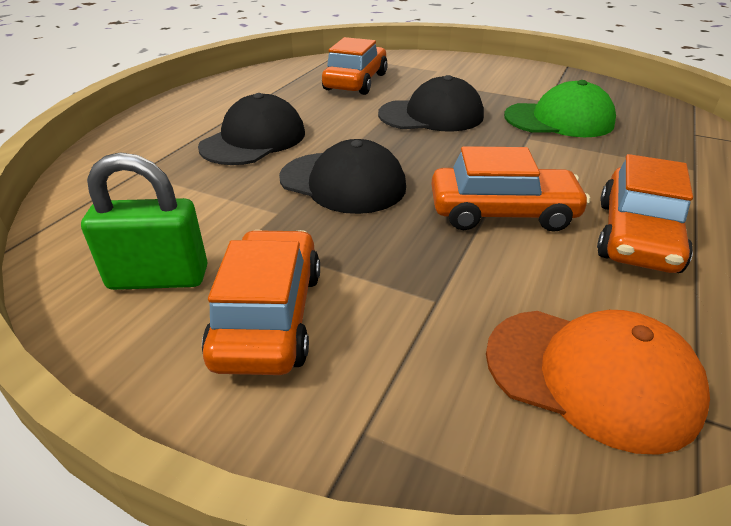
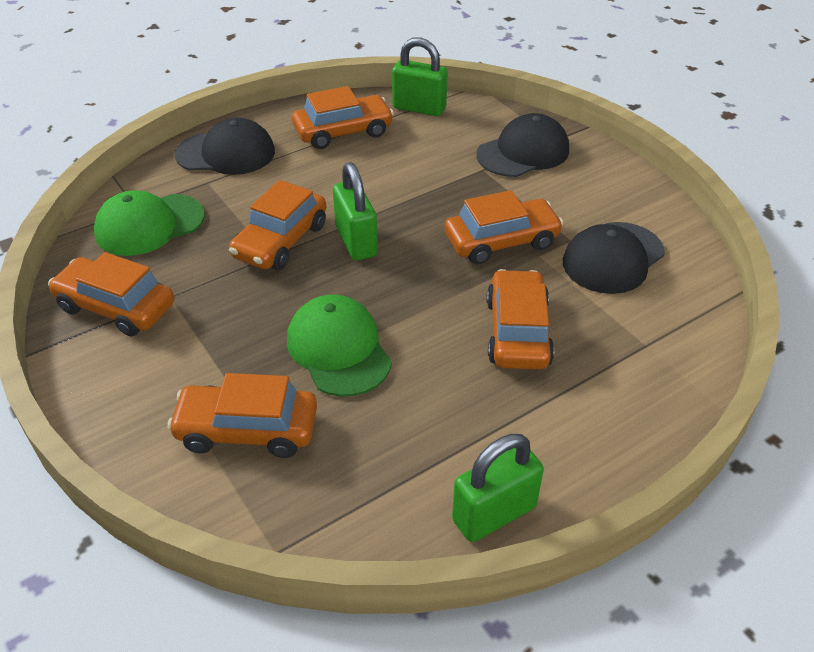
green cap: [504,80,616,137] = 1 -> [94,190,205,256] [287,295,392,397] = 2
green padlock: [81,152,207,290] = 1 -> [333,162,378,261] [392,37,448,116] [452,434,544,542] = 3
orange cap: [486,310,710,455] = 1 -> none = 0
orange car: [202,230,320,375] [322,37,388,95] [432,146,590,232] [597,154,693,273] = 4 -> [48,252,174,337] [167,373,317,458] [229,180,326,270] [292,86,394,149] [445,190,564,264] [486,269,554,369] = 6

